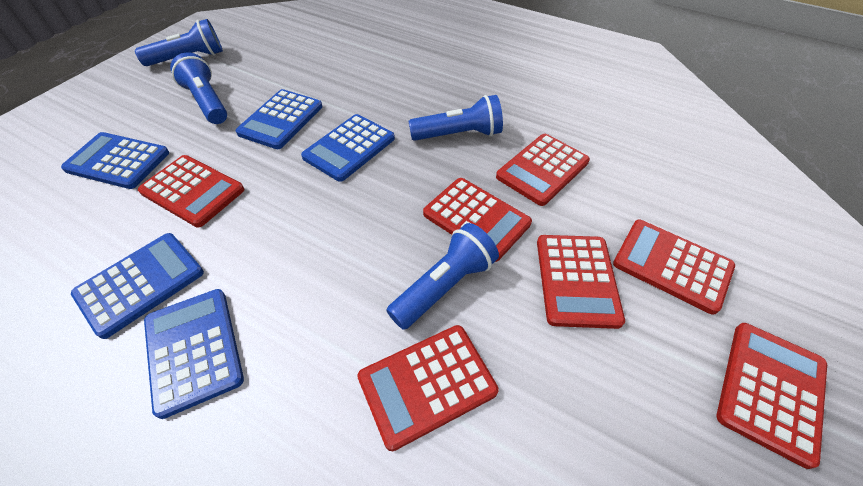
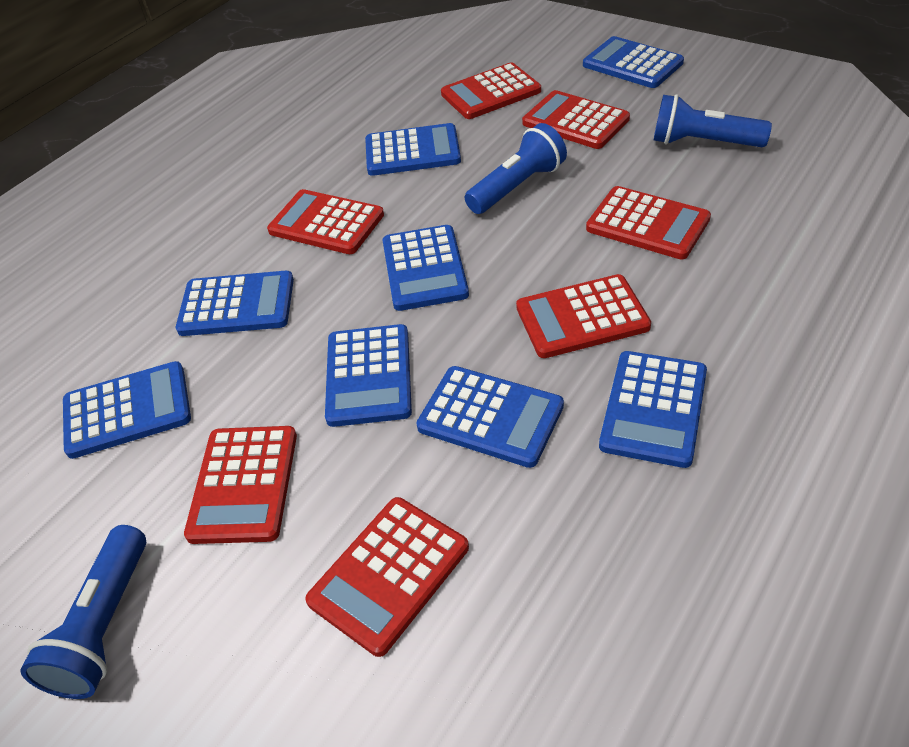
blue calculator: [61,132,169,189] [71,233,204,339] [144,289,244,419] [236,89,322,149] [301,114,395,182] = 5 -> [63,361,191,459] [176,271,294,336] [325,324,412,427] [365,123,461,176] [383,225,469,311] [416,366,564,468] [583,36,684,88] [599,351,707,468] = 8
blue flashlight: [135,19,223,66] [170,53,227,124] [386,223,499,330] [409,95,503,141] = 4 -> [20,525,146,699] [465,123,567,214] [654,94,772,147] = 3

